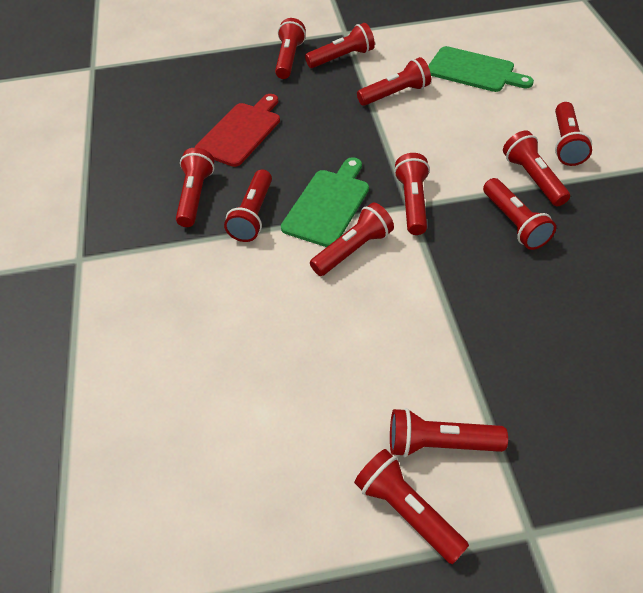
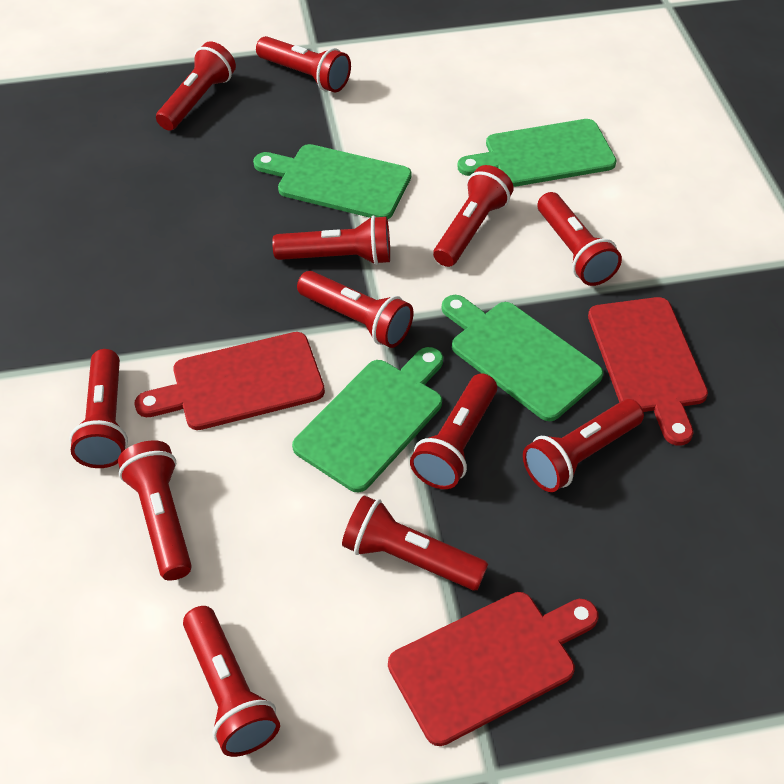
green cutting board: [281,157,369,247] [428,46,534,92] = 2 -> [253,144,412,219] [292,347,443,492] [442,295,603,421] [457,119,616,187] = 4
red cutting board: [195,94,280,167] = 1 -> [135,332,325,430] [388,592,598,746] [588,297,708,446] = 3

